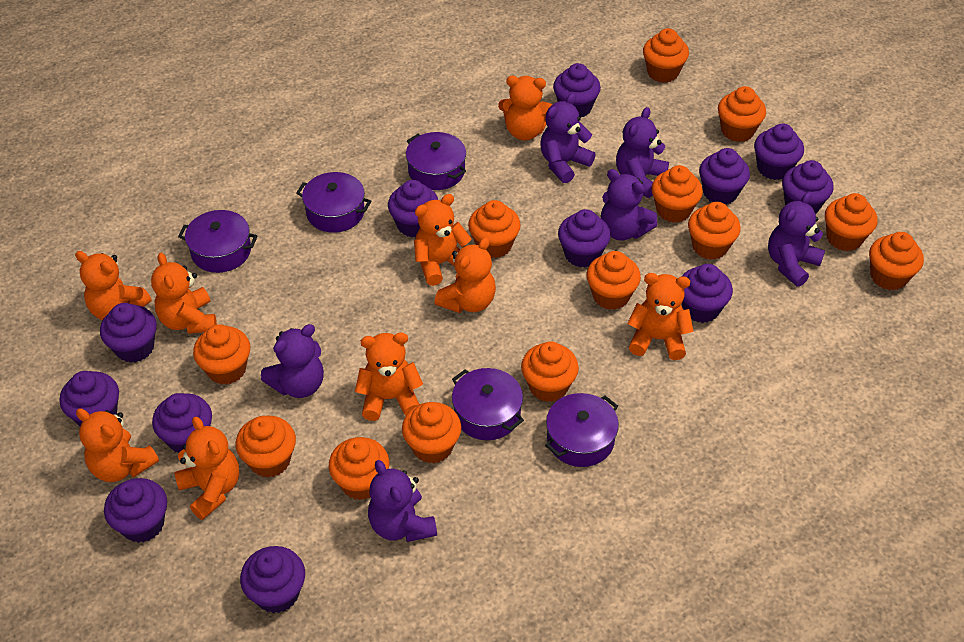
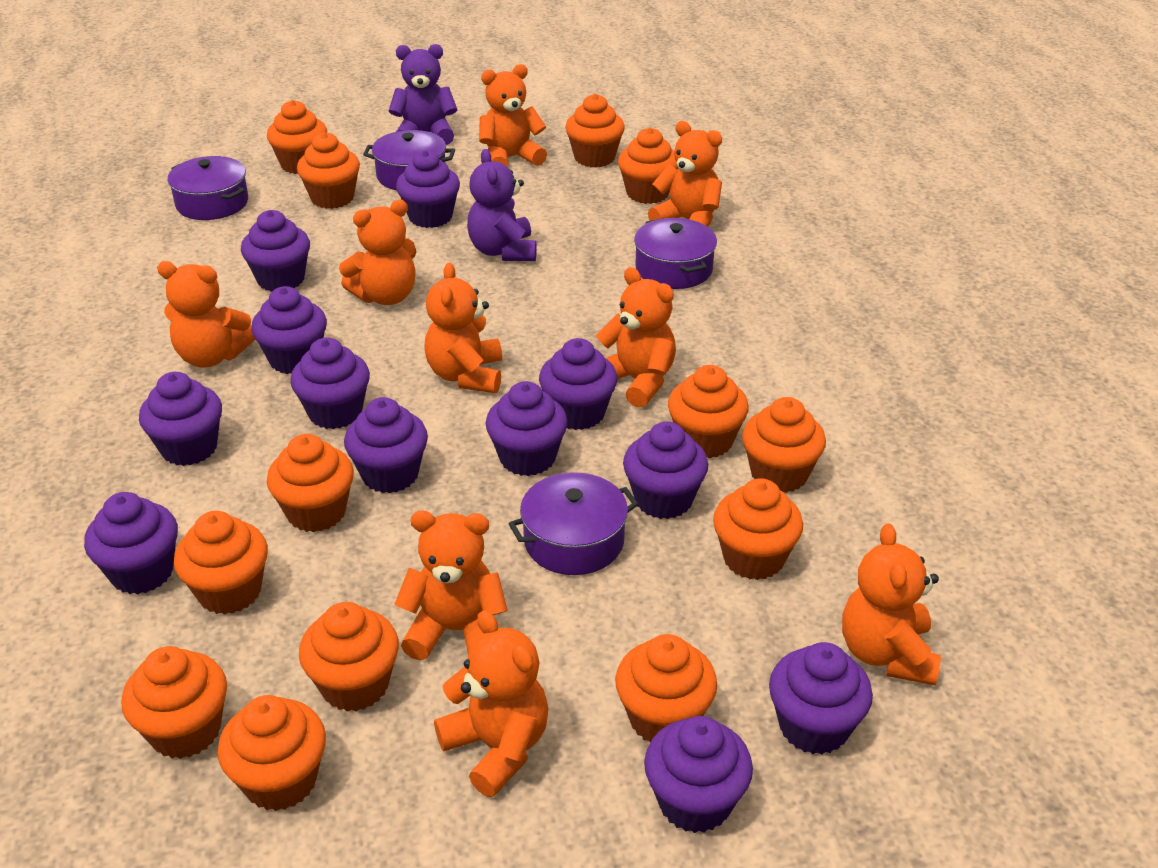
purple pot: [178,210,257,273] [296,172,371,233] [406,132,466,190] [452,368,524,440] [545,393,619,467] = 5 -> [167,156,248,220] [363,130,455,190] [509,472,638,575] [634,218,717,289] = 4
purple teddy bear: [261,324,324,398] [368,460,437,542] [541,93,596,183] [601,169,658,241] [616,107,669,198] [768,192,825,287] = 6 -> [389,44,457,145] [467,149,537,261] = 2

